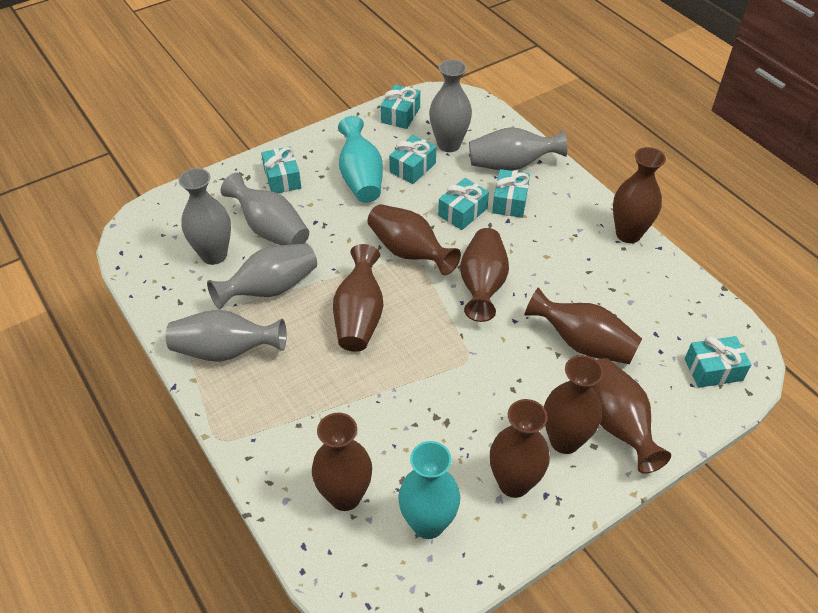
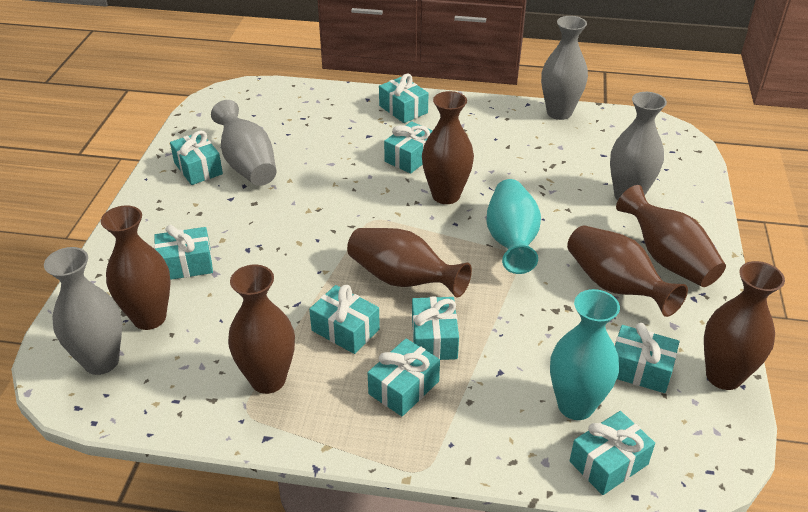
brown vase: [312,413,372,511] [333,244,383,352] [368,204,461,275] [460,228,509,322] [490,399,550,498] [524,287,642,364] [544,355,603,454] [591,358,671,474] [613,147,666,243] = 9 -> [101,206,170,330] [228,265,295,394] [347,228,472,298] [422,91,474,204] [567,225,688,317] [616,185,726,287] [704,261,785,390] = 7
grey vase: [166,310,287,362] [178,168,231,265] [207,243,317,309] [221,173,309,245] [429,59,472,152] [469,127,567,171] = 6 -> [44,247,122,375] [211,100,276,186] [541,16,588,120] [610,92,667,200] = 4
turquoise gift: [261,146,301,194] [381,85,420,129] [389,135,436,184] [438,178,489,230] [492,169,530,218] [685,336,751,388] = 6 -> [154,225,213,280] [170,130,223,185] [309,285,380,354] [368,338,440,417] [379,74,428,123] [384,121,433,174] [412,297,459,360] [570,411,655,495] [615,323,679,393] = 9

